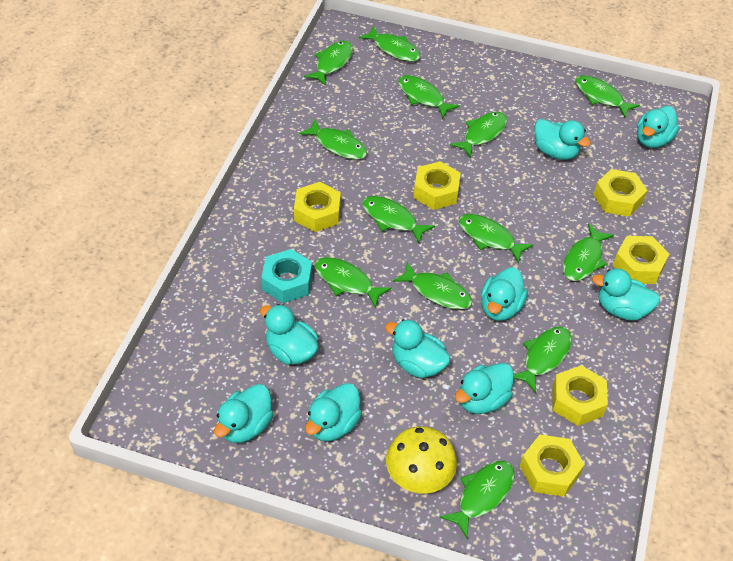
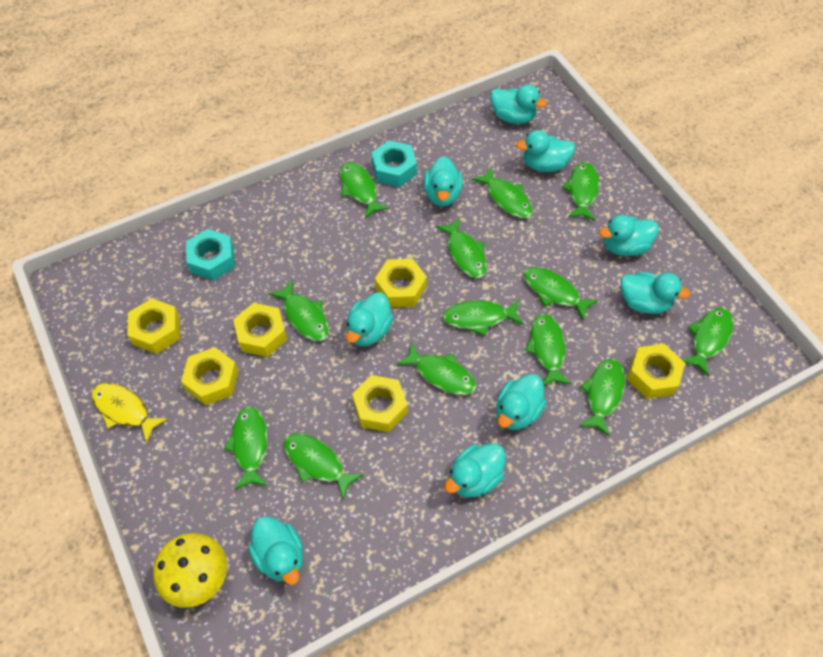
turquoise nut: [261,249,312,303] = 1 -> [186,229,235,281] [371,140,417,187] = 2
yellow fish: none = 0 -> [92,383,168,443] = 1

